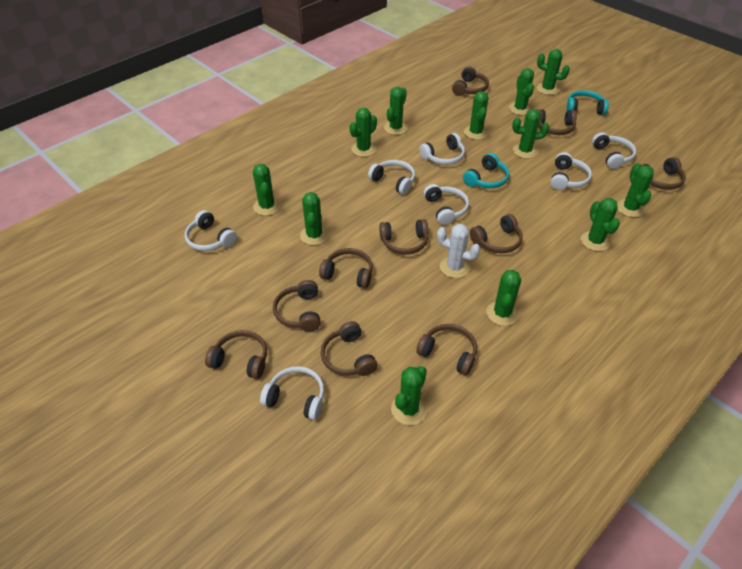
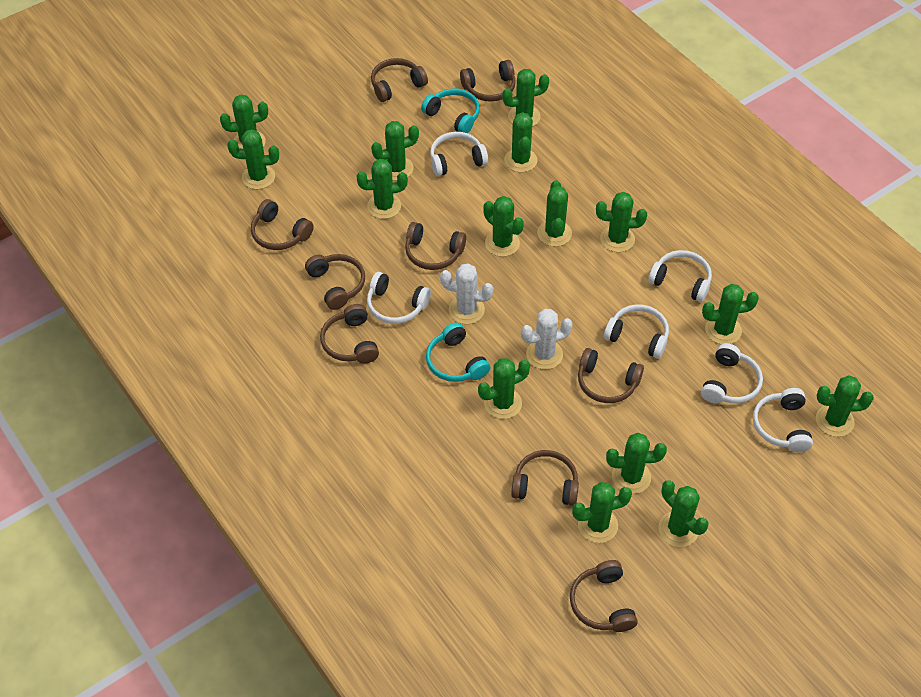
brown headphones: [205,330,267,379] [273,280,321,332] [319,248,373,289] [321,321,378,376] [379,219,428,255] [416,324,477,375] [452,66,489,96] [470,214,523,253] [538,109,577,135] [641,157,686,190] = 10 -> [251,199,314,250] [305,254,365,310] [320,304,379,363] [371,58,428,102] [405,222,466,270] [460,60,516,102] [511,450,579,506] [570,560,638,632] [578,348,644,403] = 9
green cactus: [253,164,281,216] [300,192,329,245] [349,108,377,157] [384,87,408,135] [391,366,427,425] [464,91,488,140] [486,270,521,326] [509,68,534,115] [512,109,549,159] [537,49,570,95] [581,198,620,251] [617,163,654,217] = 12 -> [220,95,268,149] [227,129,279,189] [356,159,408,219] [371,121,419,181] [478,358,530,419] [483,196,524,257] [502,69,549,127] [504,112,537,172] [537,180,572,247] [572,482,632,543] [596,192,647,252] [606,433,667,494] [658,480,709,547] [702,284,759,344] [816,375,874,437] = 15
white cactus: [437,224,481,278] = 1 -> [440,263,493,324] [521,309,573,369] = 2
white headphones: [185,210,237,251] [260,366,324,420] [368,160,415,195] [419,133,465,165] [424,184,469,225] [550,152,592,190] [592,132,636,169] = 7 -> [367,272,431,324] [430,132,488,176] [604,304,669,359] [648,250,712,302] [701,343,763,404] [753,388,813,452] = 6

